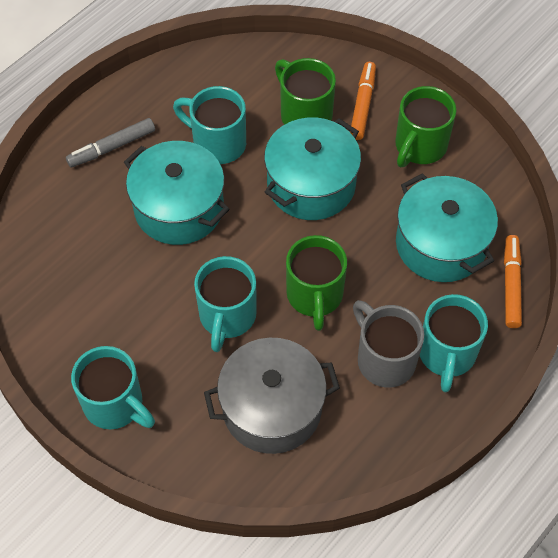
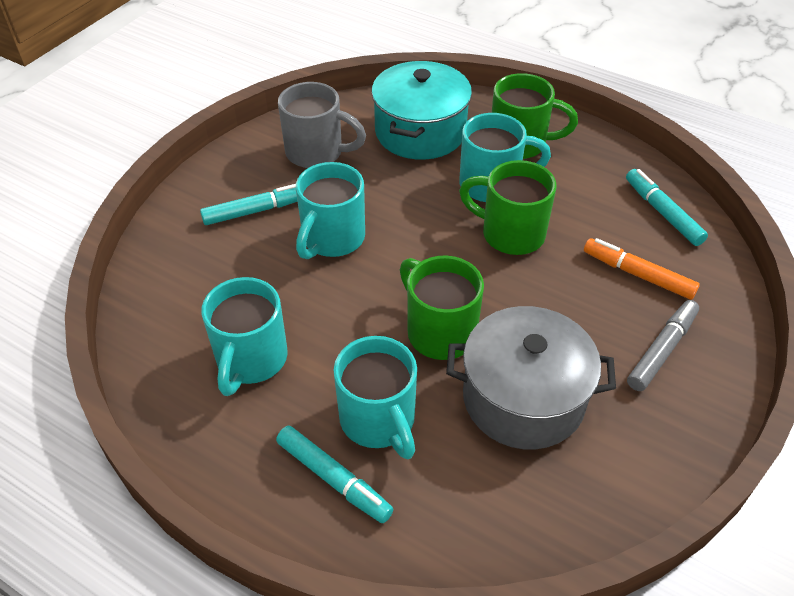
orange marker: [350,62,376,140] [504,235,522,328] = 2 -> [584,238,700,300] = 1
turquoise marker: none = 0 -> [200,184,297,225] [276,426,393,523] [626,169,708,246] = 3
turquoise pot: [124,141,230,245] [264,117,361,220] [396,173,498,282] = 3 -> [371,61,472,160] = 1

